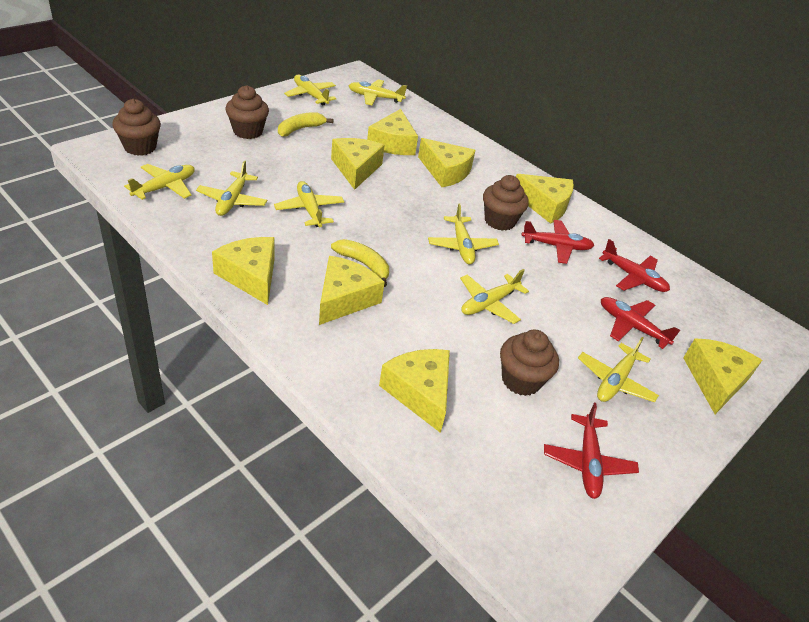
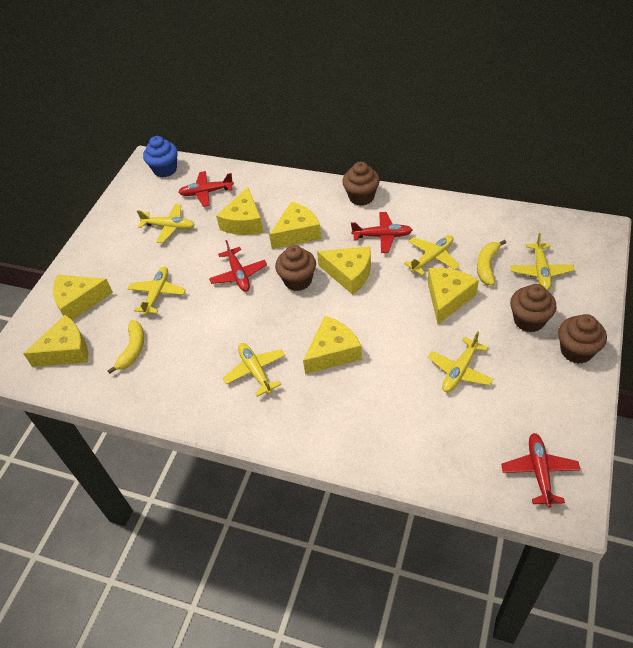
blue cupcake: none = 0 -> [143,136,178,178] = 1
yellow cheese: [212,237,275,305] [319,256,385,325] [331,138,385,190] [367,109,418,155] [379,349,450,433] [418,138,476,187] [516,174,574,224] [683,338,762,414] = 8 -> [23,315,88,367] [53,275,113,320] [216,187,263,235] [269,201,322,249] [303,316,362,374] [317,246,371,295] [428,268,479,324] = 7
yellow plane: [124,164,195,200] [196,160,267,216] [274,181,344,227] [284,75,336,106] [349,79,407,105] [428,203,499,264] [460,269,529,324] [578,337,659,402] = 8 -> [128,266,186,315] [137,204,194,243] [223,343,285,397] [404,235,460,276] [428,331,493,392] [510,233,575,290] = 6

